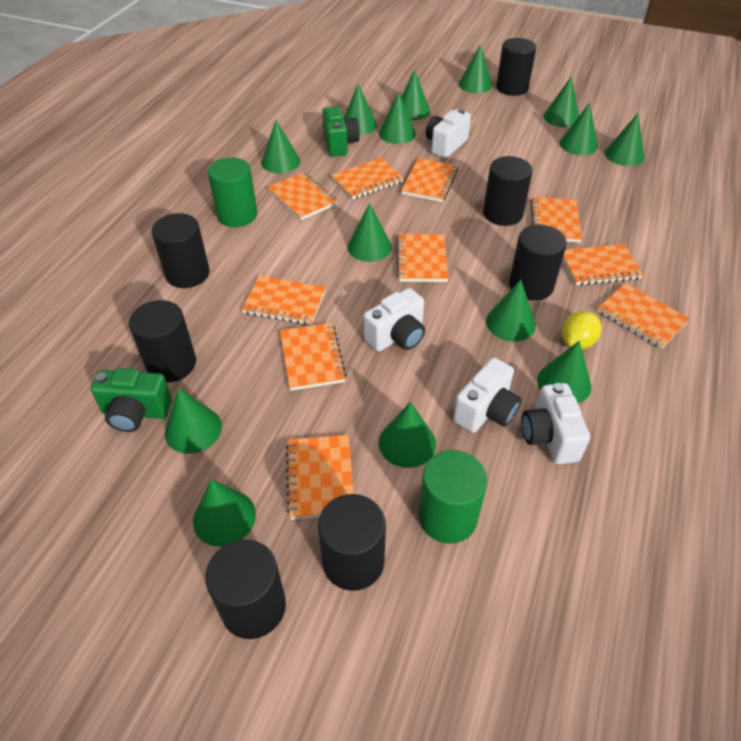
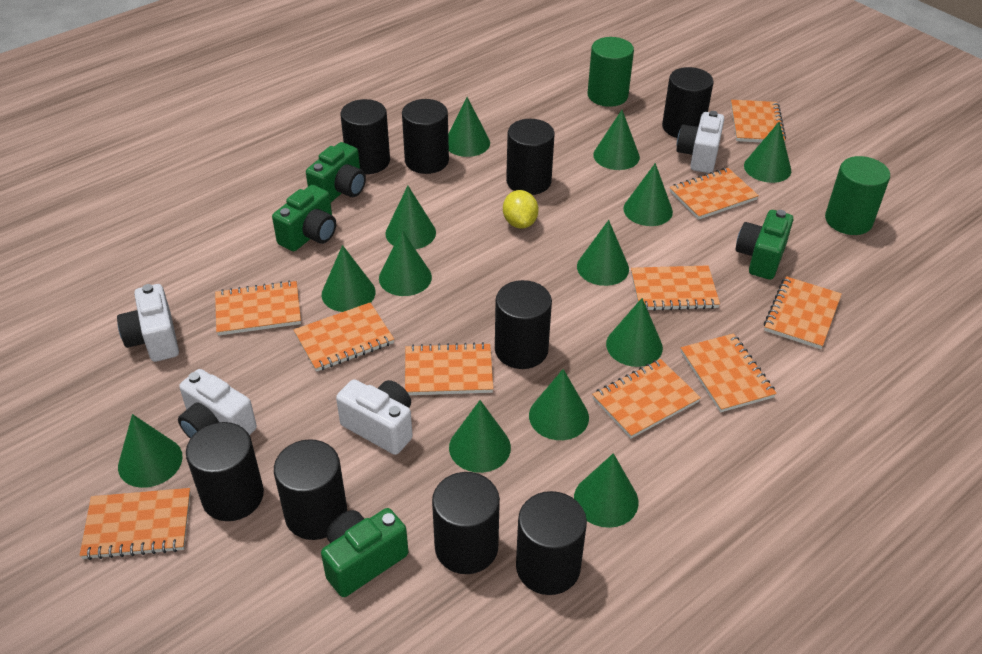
black cylinder: [129,300,196,383] [151,213,210,288] [205,539,286,639] [318,494,386,591] [483,156,533,226] [496,38,536,96] [509,225,567,301] = 7 -> [186,422,264,521] [274,439,347,540] [340,99,390,174] [402,99,449,174] [432,472,500,574] [495,280,552,369] [506,119,555,195] [516,491,587,595] [662,67,714,138] = 9
green camera: [91,368,172,432] [322,107,360,157] = 2 -> [272,185,336,251] [306,142,366,202] [321,508,408,597] [736,210,793,280] = 4
green cone: [165,388,222,454] [193,479,256,547] [261,120,300,173] [344,84,377,135] [347,203,392,262] [379,92,416,144] [379,402,436,468] [401,70,430,120] [459,44,492,93] [486,280,536,341] [537,341,591,403] [543,76,579,127] [559,103,598,155] [605,113,644,166] = 14 -> [118,414,183,488] [322,245,376,312] [379,230,432,296] [385,186,436,249] [448,97,490,157] [449,400,511,473] [529,369,589,440] [574,453,638,528] [577,220,629,286] [593,110,640,170] [606,298,663,367] [623,163,673,226] [744,122,791,183] = 13

